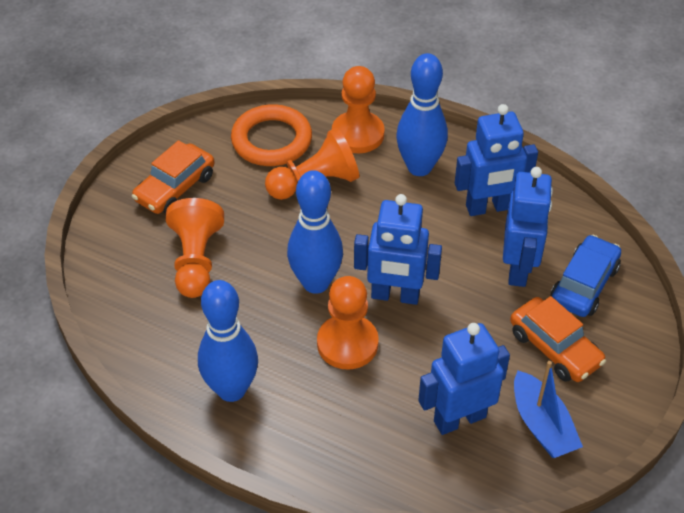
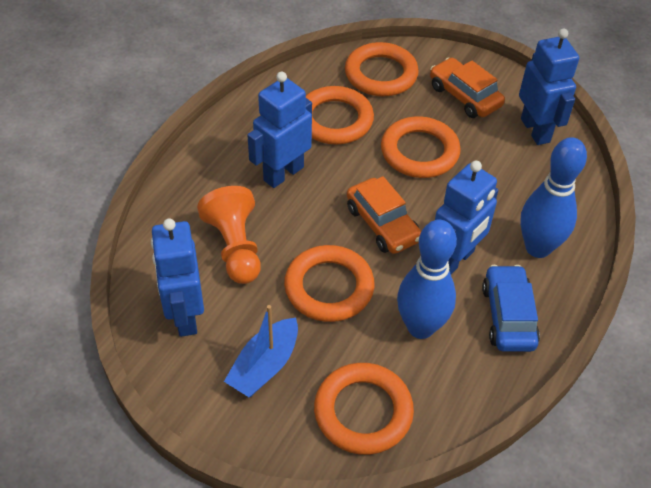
blue bowling pin: [198,280,258,402] [287,170,343,294] [396,53,448,176] = 3 -> [397,220,457,339] [520,137,587,258] = 2
orange pawn: [166,198,224,298] [265,128,359,200] [317,276,379,370] [332,66,385,153] = 4 -> [197,186,261,284] = 1
orange ring: [231,104,312,166] = 1 -> [284,245,375,322] [306,86,374,144] [314,363,414,455] [345,42,419,96] [381,116,461,178] = 5

